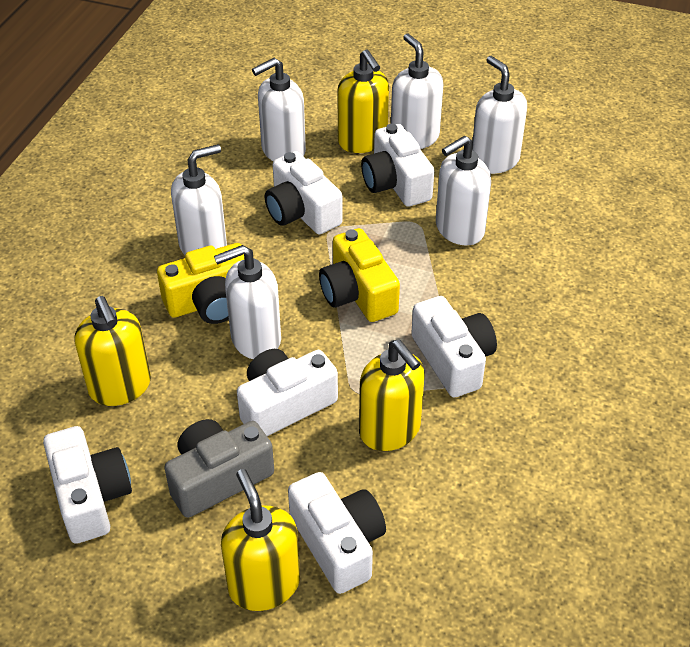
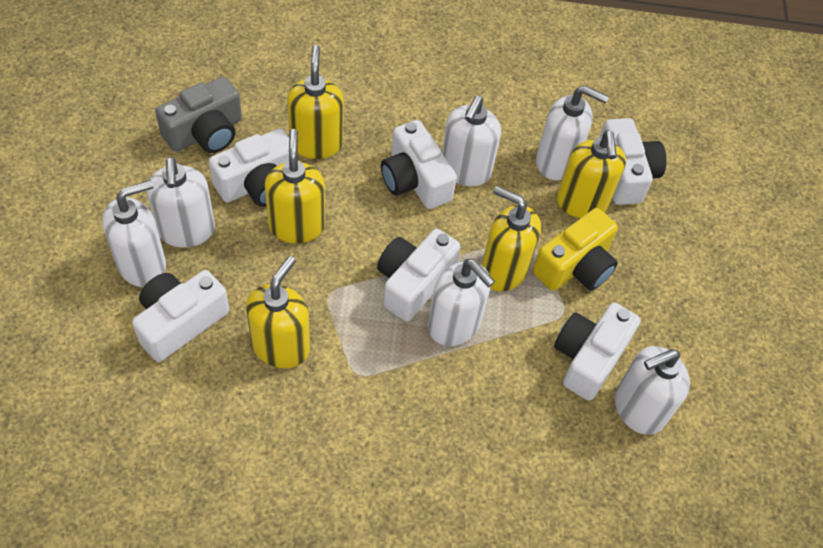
yellow camera: [157,243,244,324] [319,228,400,322] = 2 -> [533,208,618,291] = 1
yellow soap dispenser: [75,296,151,406] [221,469,300,611] [337,49,389,153] [359,339,424,451] = 4 -> [246,256,310,368] [265,129,325,243] [287,45,344,159] [481,186,541,291] [557,130,626,218] = 5

